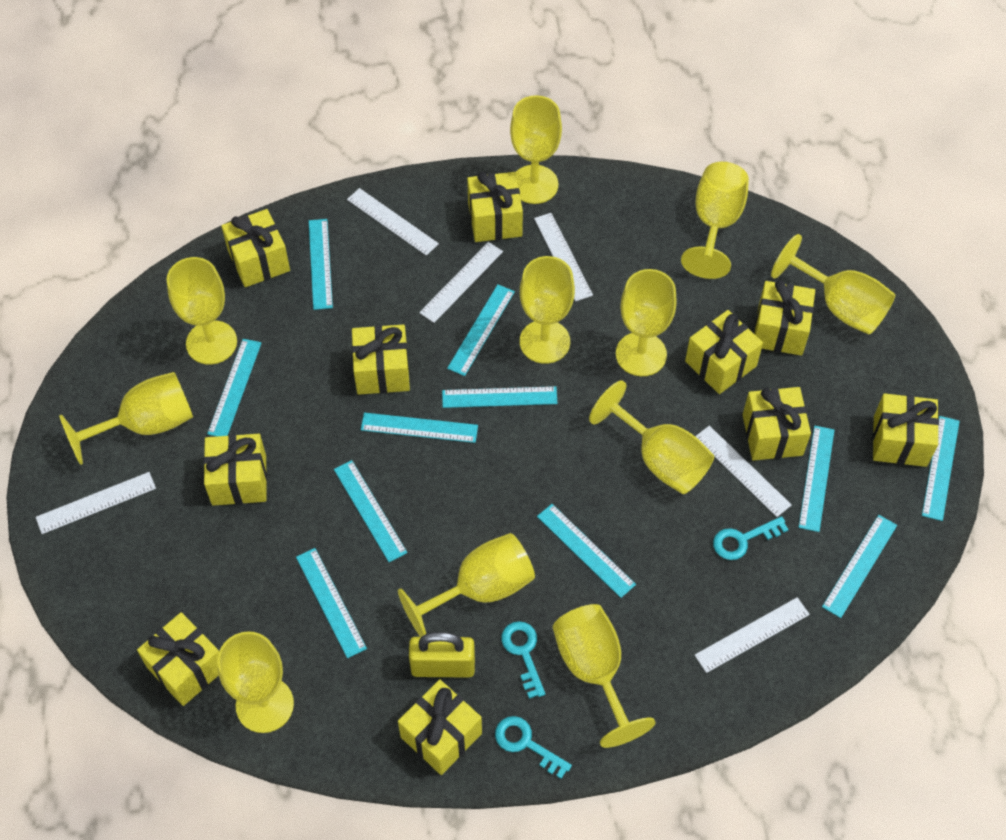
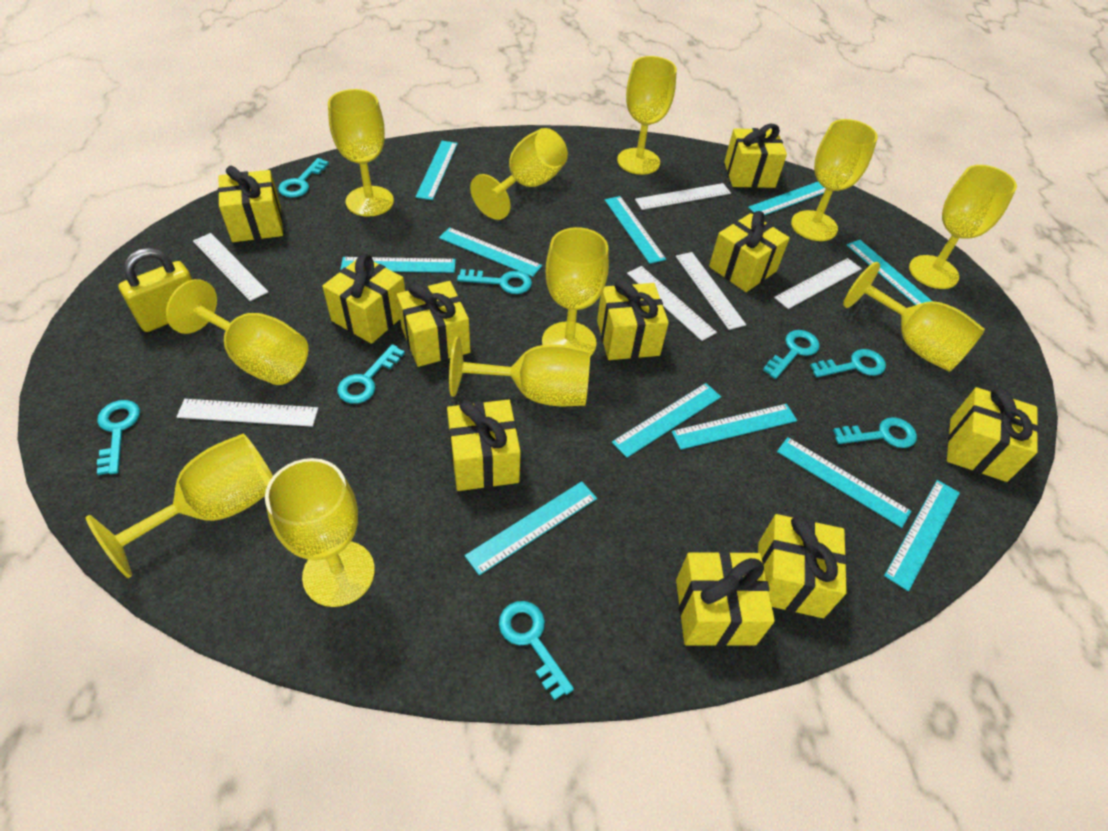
turquoise key: [495,716,572,779] [501,621,545,699] [713,516,789,560] = 3 -> [97,400,140,475] [278,158,329,198] [337,344,405,404] [457,269,532,294] [499,601,574,700] [763,330,820,379] [810,349,886,377] [833,417,917,448] = 8

